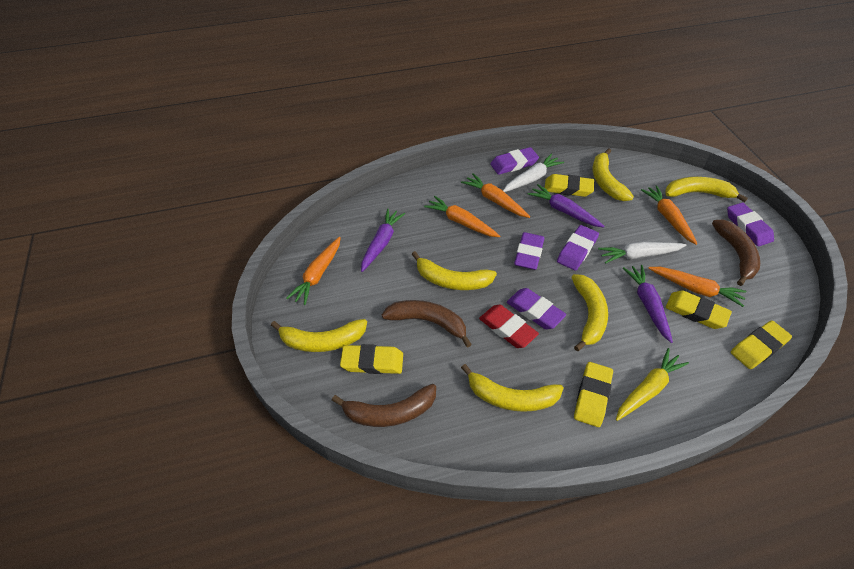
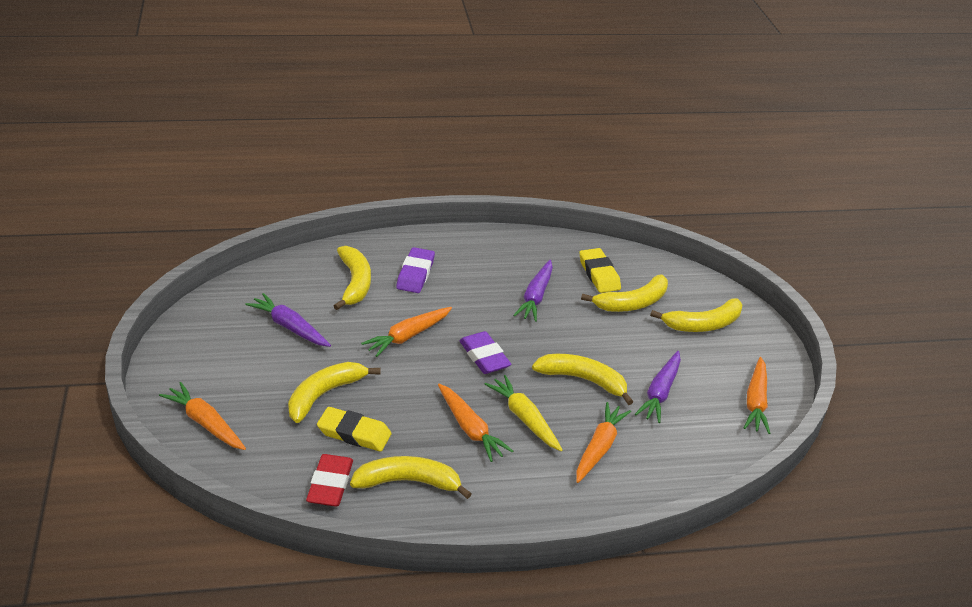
brown banana: [332,384,436,427] [382,300,472,348] [712,220,760,286] = 3 -> none = 0
purple eraser: [490,147,539,175] [507,288,566,329] [514,232,544,270] [557,225,599,271] [727,202,774,246] = 5 -> [396,247,435,293] [459,331,511,374] = 2
white carrot: [503,154,564,192] [598,242,687,264] = 2 -> none = 0
yellow eraser: [340,344,403,374] [545,174,594,197] [574,362,613,427] [666,290,732,329] [731,320,792,369] = 5 -> [317,407,392,451] [579,248,621,293] = 2

